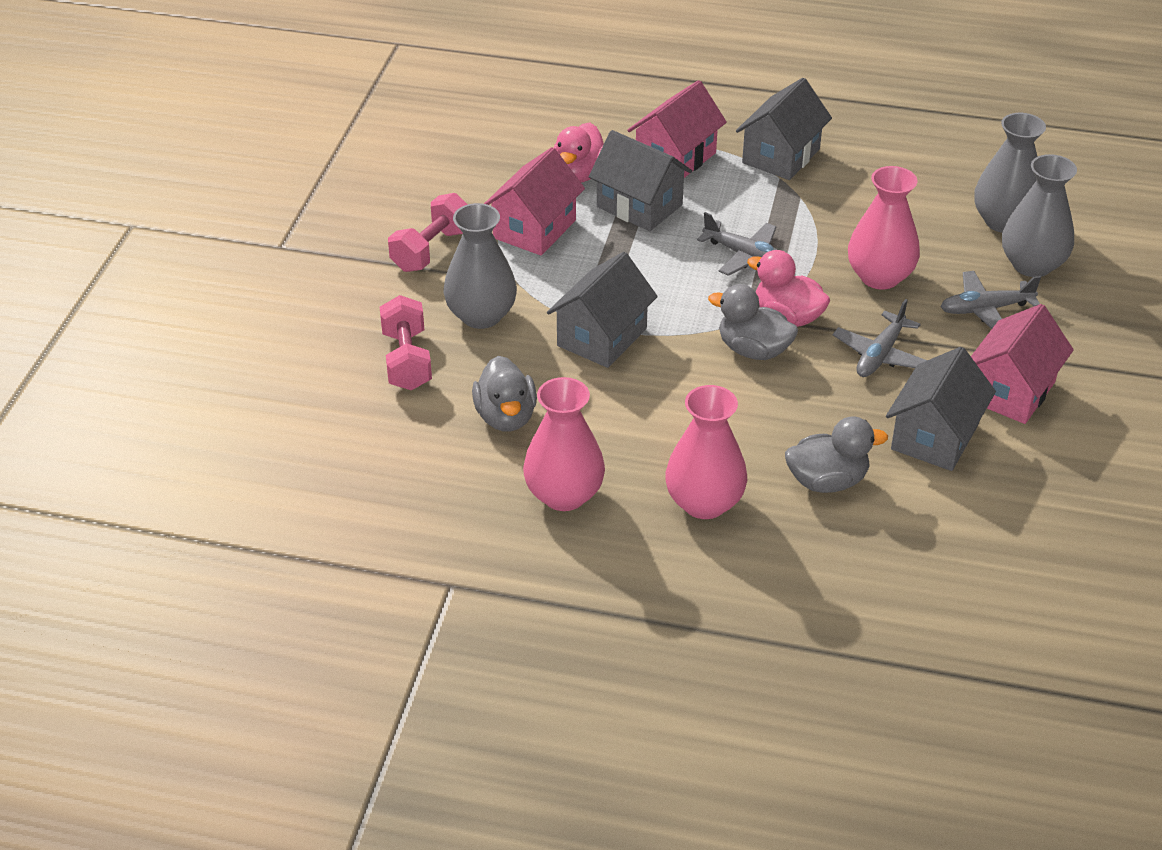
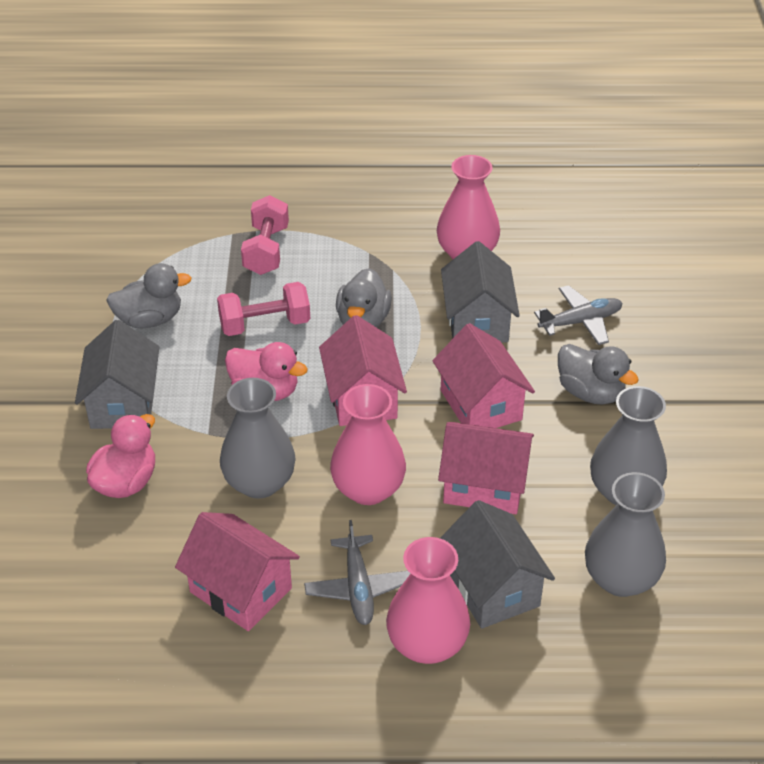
grey house: [547,252,658,368] [589,130,692,231] [736,78,832,180] [886,347,996,471] = 4 -> [75,320,159,429] [440,500,555,629] [441,241,520,343] = 3
grey plane: [697,212,778,276] [833,299,927,377] [940,271,1041,329] = 3 -> [304,520,411,625] [534,285,623,345] = 2
pink house: [484,147,585,256] [627,80,727,178] [971,304,1074,424] = 3 -> [175,512,300,631] [319,315,407,426] [433,323,535,428] [438,422,534,514] = 4

